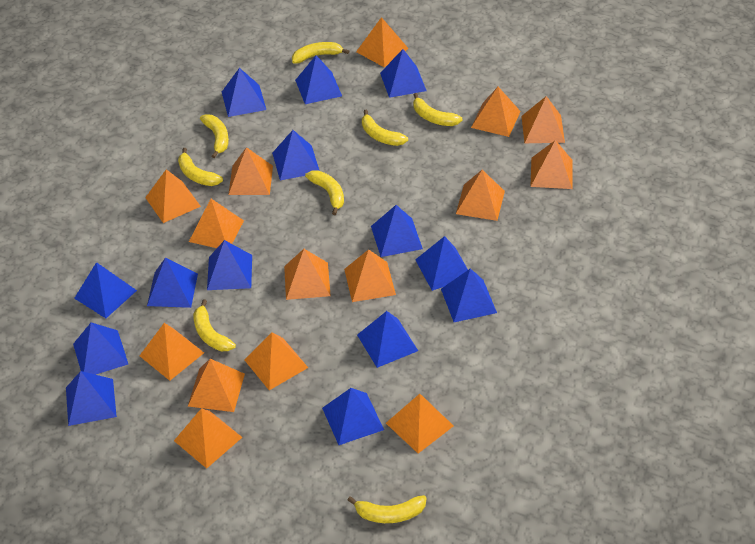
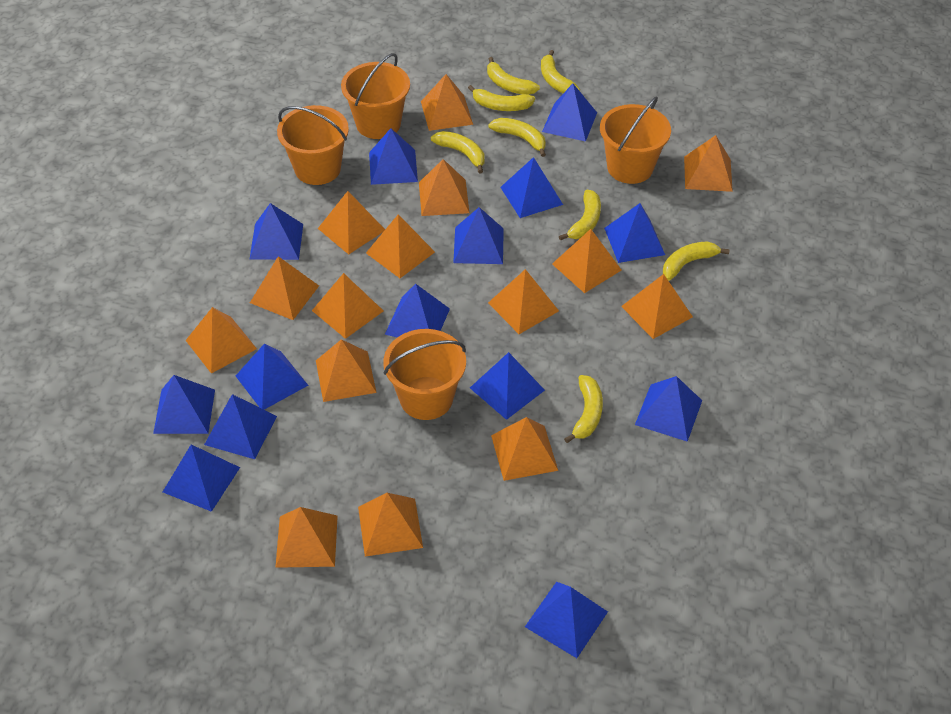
orange bucket: none = 0 -> [277,105,349,185] [341,53,410,139] [383,329,466,420] [600,96,671,184] = 4

